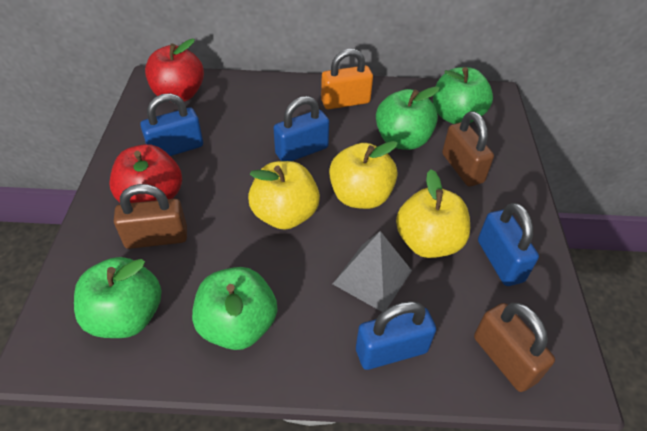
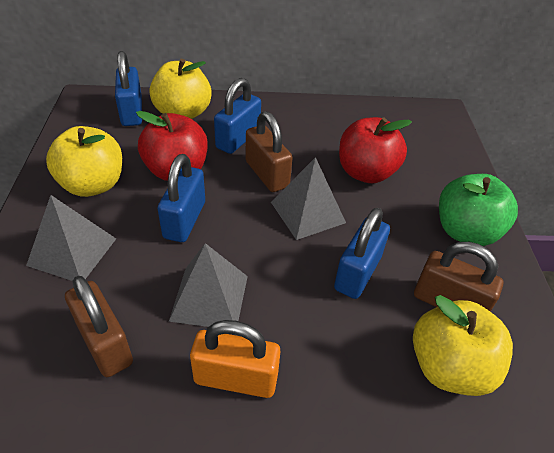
green apple: [74,257,161,338] [192,267,277,350] [376,86,440,150] [433,67,493,124] = 4 -> [439,174,518,246] = 1
grey pyramid: [333,231,412,312] = 1 -> [26,195,116,281] [169,243,248,327] [271,157,346,240] = 3

